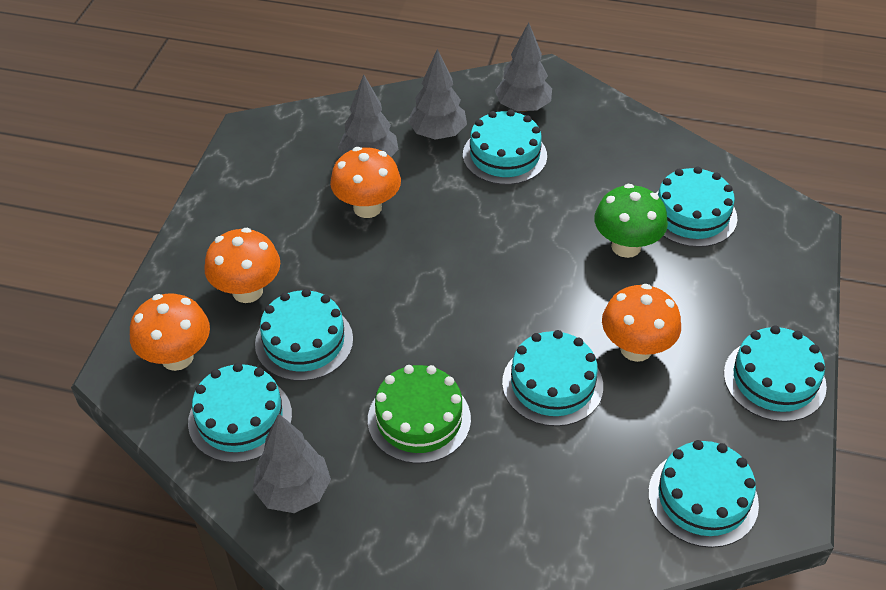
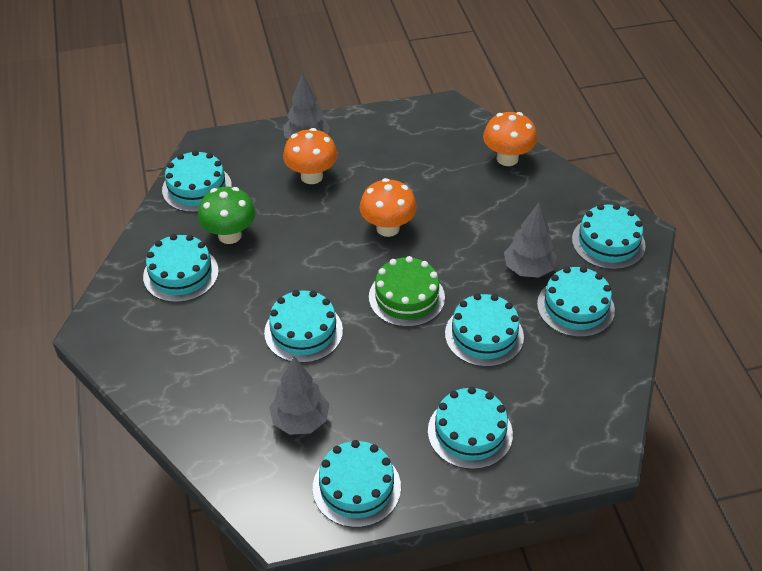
grey tree: [253,414,331,513] [338,75,398,157] [408,49,467,140] [495,22,552,112] = 4 -> [269,357,329,435] [284,73,330,139] [504,202,557,278] = 3
orange mushroom: [130,294,210,371] [204,228,280,303] [330,147,401,218] [602,284,681,362] = 4 -> [283,128,338,184] [360,178,417,237] [483,112,537,166] = 3
turquoise cake: [188,363,292,463] [255,289,353,381] [463,110,547,185] [502,330,603,426] [648,440,759,548] [656,167,737,247] [724,326,827,422] = 7 -> [143,234,219,302] [162,150,232,212] [264,290,343,363] [313,440,401,528] [428,387,513,469] [445,293,524,367] [537,266,615,337] [572,204,646,270] = 8

